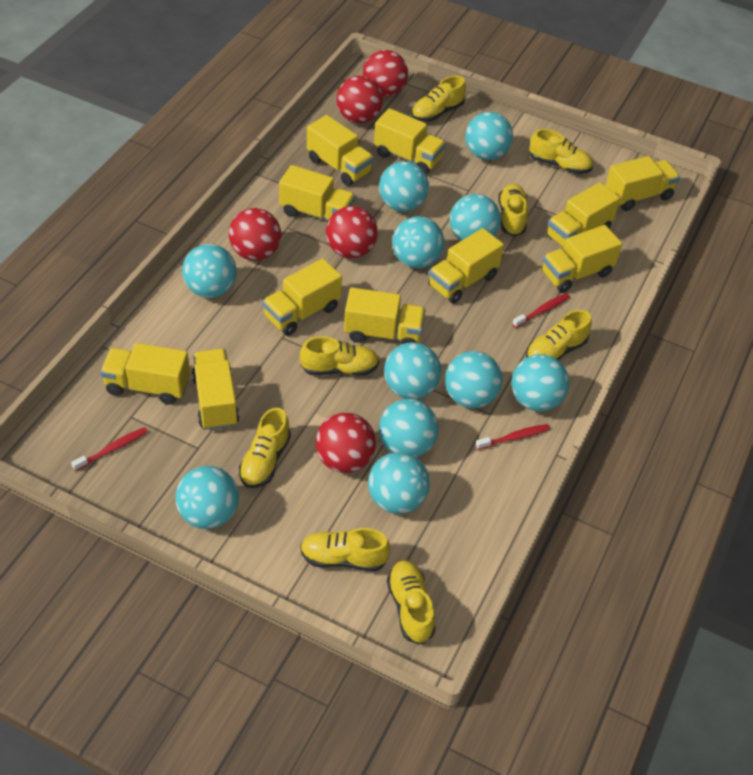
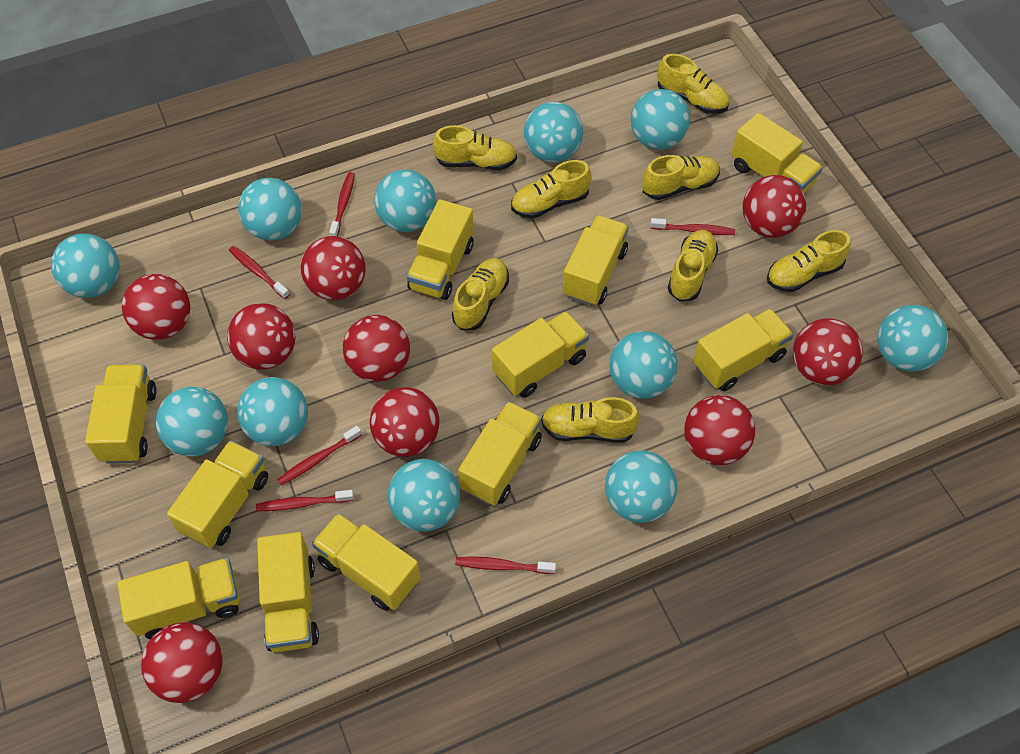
red ball: [229,208,281,261] [315,413,376,473] [326,206,378,258] [337,75,383,123] [363,50,408,97] = 5 -> [122,274,190,340] [141,622,222,703] [227,303,295,370] [301,236,366,301] [343,315,410,382] [370,387,440,457] [684,395,755,465] [742,175,806,238] [793,318,863,385] = 9
red toothbrush: [71,427,148,471] [476,424,550,450] [512,293,570,328] = 3 -> [229,246,290,299] [256,490,354,511] [277,426,362,485] [329,172,355,236] [455,557,556,574] [650,218,735,235] = 6

